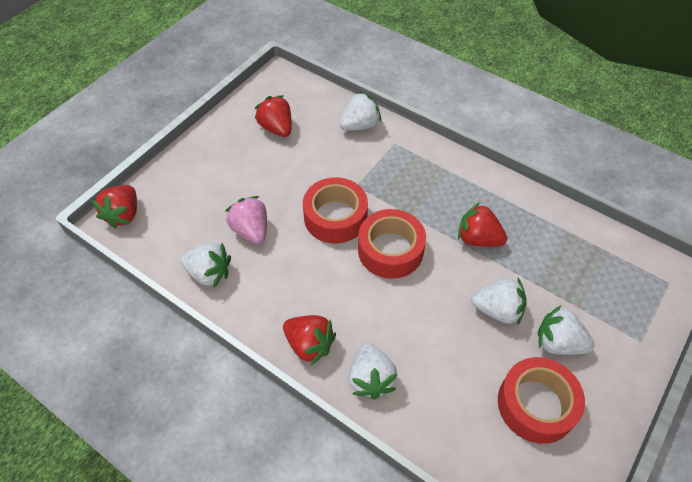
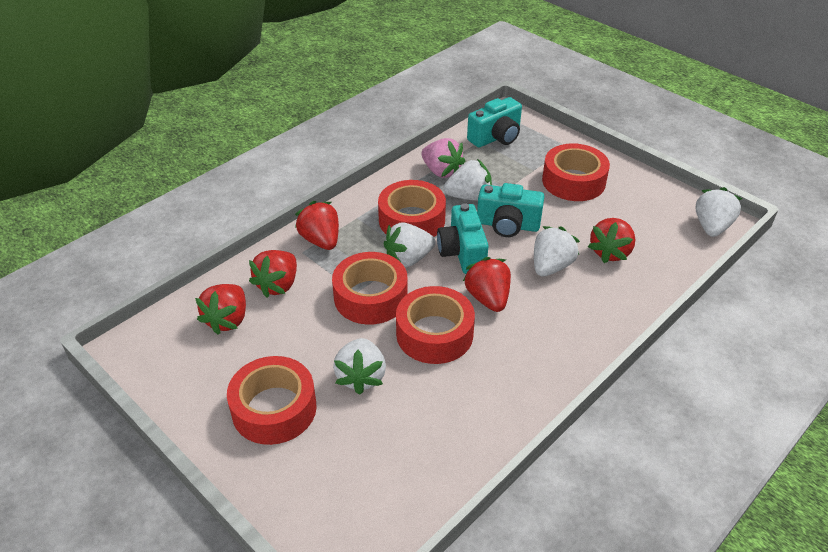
red strawberry: [92,185,137,229] [255,95,292,137] [283,315,336,365] [458,203,507,247] = 4 -> [195,284,246,335] [249,250,297,298] [295,201,339,250] [463,257,511,312] [588,218,635,263] = 5
red tape: [303,178,368,243] [358,209,426,279] [498,357,585,444] = 3 -> [227,356,317,445] [332,252,408,325] [378,180,446,237] [396,286,475,364] [542,143,610,201] = 5
turquoise camera: none = 0 -> [437,203,489,274] [467,97,522,148] [477,183,544,237] = 3

